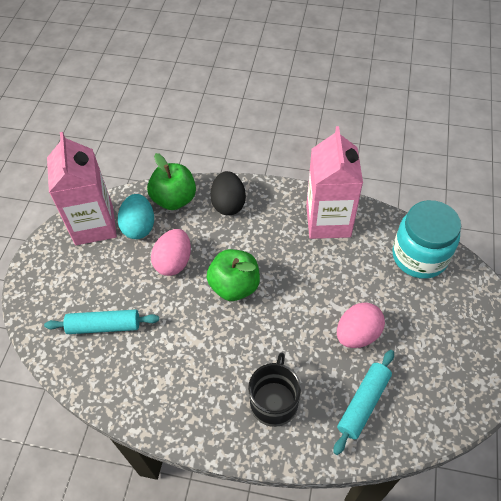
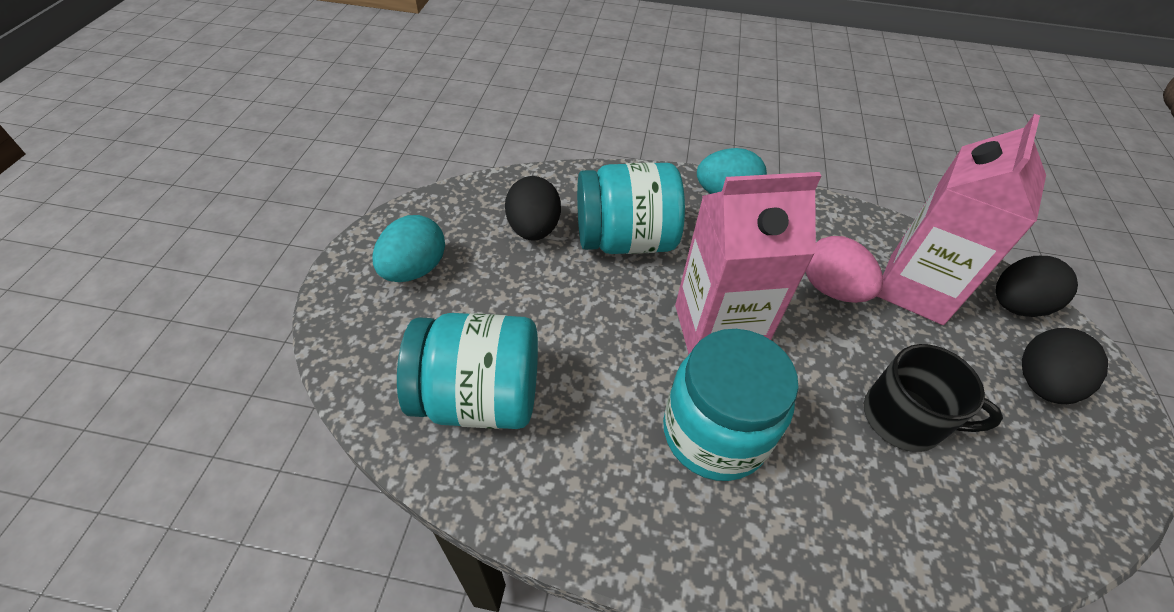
black egg: [210,171,246,215] = 1 -> [505,176,561,241] [996,256,1078,317] [1022,328,1108,404] = 3
green apple: [147,153,196,210] [206,249,260,301] = 2 -> none = 0
pink egg: [151,229,191,276] [337,302,385,348] = 2 -> [805,236,883,303] = 1
turquoise egg: [118,194,154,239] = 1 -> [373,215,445,282] [697,148,767,194] = 2
turquoise jar: [392,200,461,279] = 1 -> [397,313,538,429] [577,162,685,254] [663,329,799,481] = 3
turquoise rolling pin: [44,309,159,334] [333,350,394,455] = 2 -> none = 0

